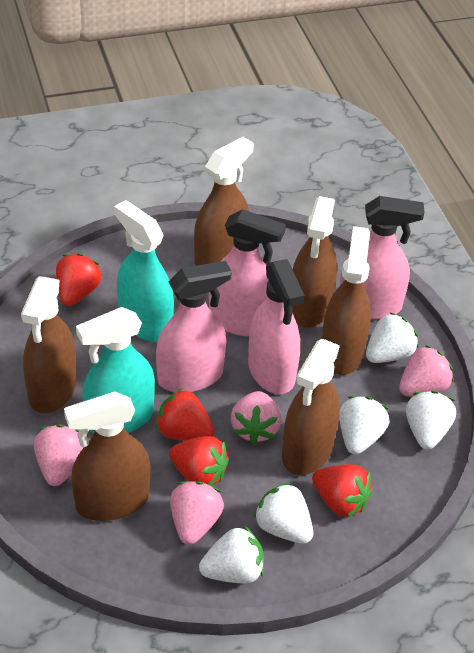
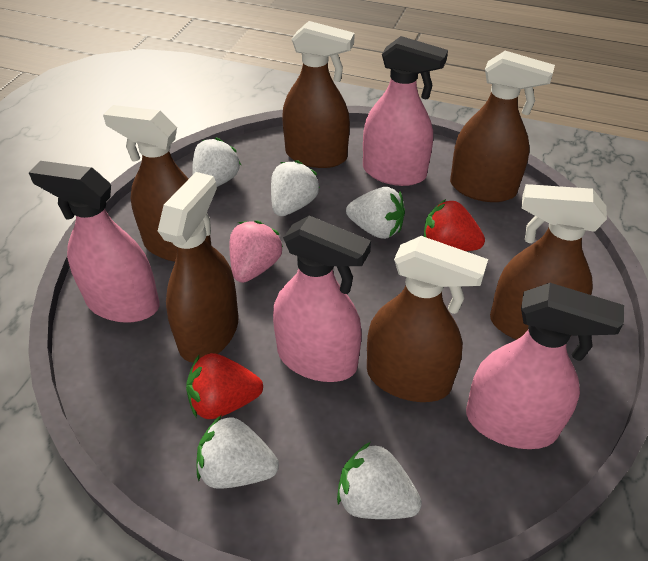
pink strawberry: [34,425,84,486] [170,481,224,545] [231,391,282,445] [399,345,453,397] = 4 -> [229,220,283,283] = 1
red strawberry: [56,253,101,306] [156,388,215,441] [169,436,229,486] [312,464,372,518] = 4 -> [186,353,263,419] [424,199,485,251] = 2
turquoise spray bottle: [76,307,155,434] [114,200,174,342] = 2 -> none = 0

